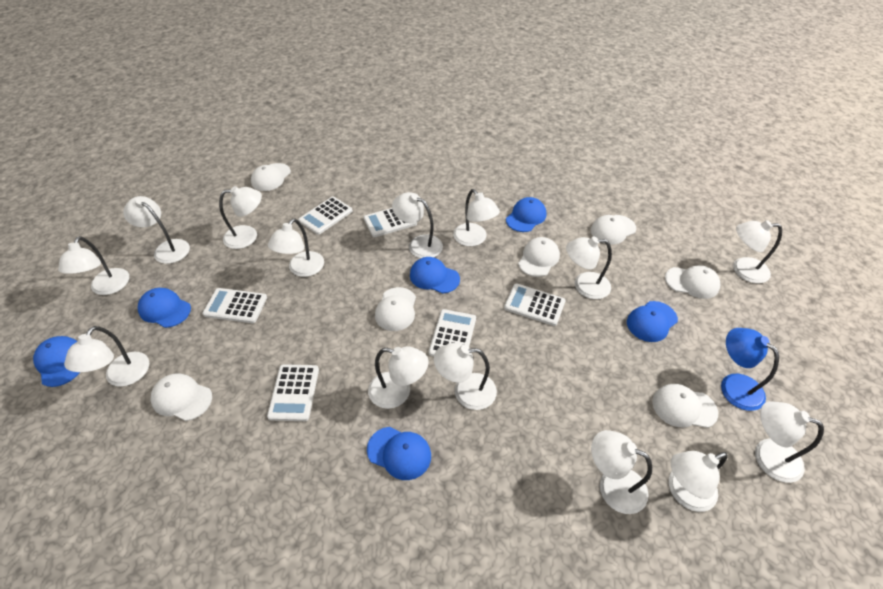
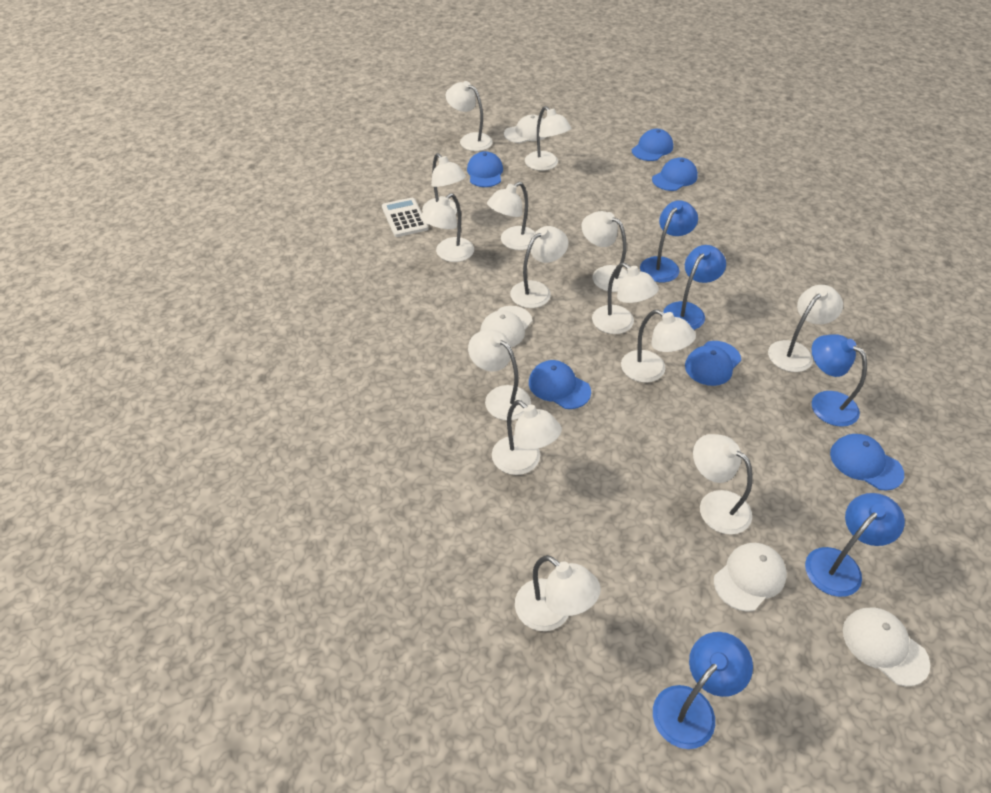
blue lamp: [721,328,779,411] = 1 -> [640,200,698,282] [653,632,753,749] [663,245,726,330] [805,493,905,597] [812,334,867,427] = 5
white calculator: [203,288,267,323] [267,364,319,421] [298,196,353,235] [364,208,417,237] [429,309,476,356] [504,283,565,326] = 6 -> [382,198,428,237] = 1
white cap: [150,373,212,421] [251,163,291,191] [375,287,416,331] [518,237,560,277] [591,215,636,245] [652,384,718,428] [665,265,720,299] = 7 -> [480,306,532,347] [504,114,546,143] [714,543,787,612] [843,607,930,686] = 4

